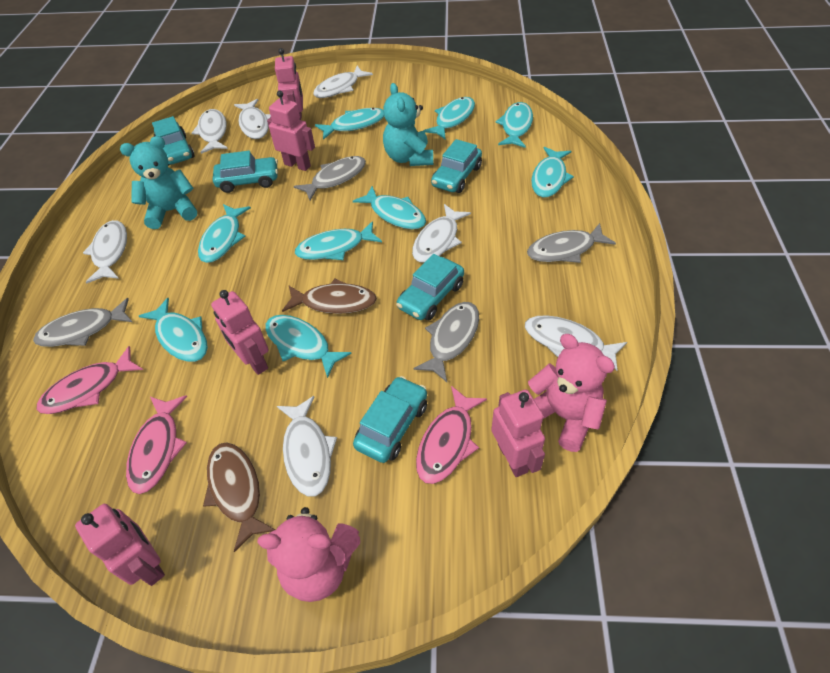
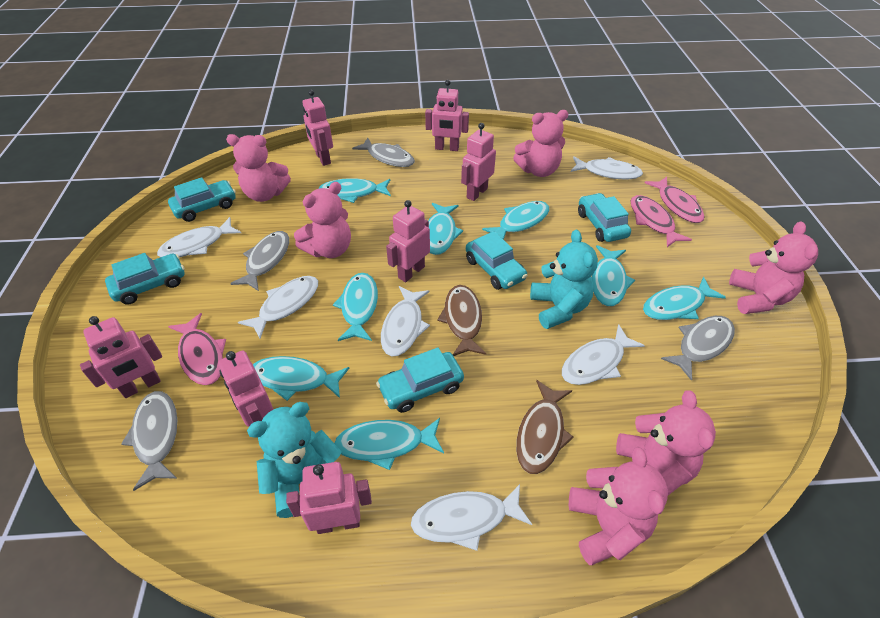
pink robot: [75,504,165,586] [211,290,269,375] [267,91,315,171] [275,48,303,120] [491,390,545,477] = 5 -> [80,316,162,398] [218,350,274,427] [286,462,372,534] [302,90,333,166] [386,200,430,282] [425,80,469,151] [461,123,496,201] = 7
pink teddy bear: [257,507,360,602] [528,334,615,452] = 2 -> [226,134,291,202] [294,182,351,258] [513,110,568,177] [569,447,668,565] [616,390,716,495] [729,221,818,314] = 6
turquoise fish: [139,298,208,362] [198,204,251,263] [265,315,352,378] [295,221,382,260] [315,108,384,140] [353,186,426,229] [423,97,475,139] [495,102,533,148] [531,147,574,197] = 9 -> [253,356,349,401] [318,178,391,203] [333,273,378,341] [334,418,444,470] [428,203,463,255] [482,201,549,240] [592,245,635,306] [643,277,726,320] = 8
white fish: [83,220,127,283] [192,109,228,154] [234,99,271,139] [277,396,337,496] [313,66,373,98] [412,204,471,263] [525,315,627,371] = 7 -> [157,217,241,257] [238,276,318,339] [381,286,430,356] [411,484,532,551] [562,324,645,385] [571,156,643,179] = 6

